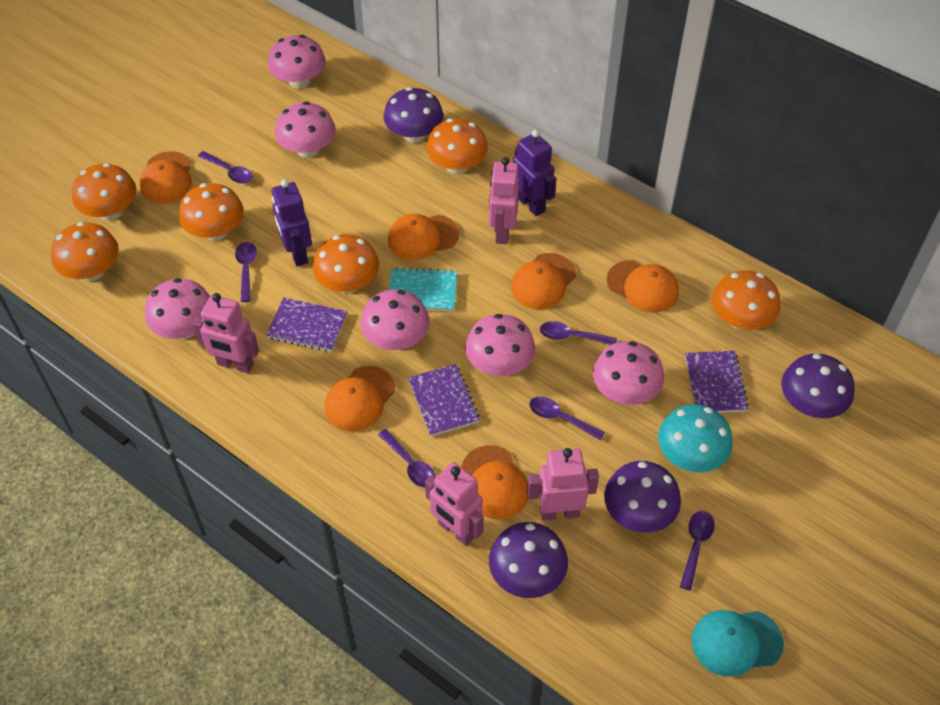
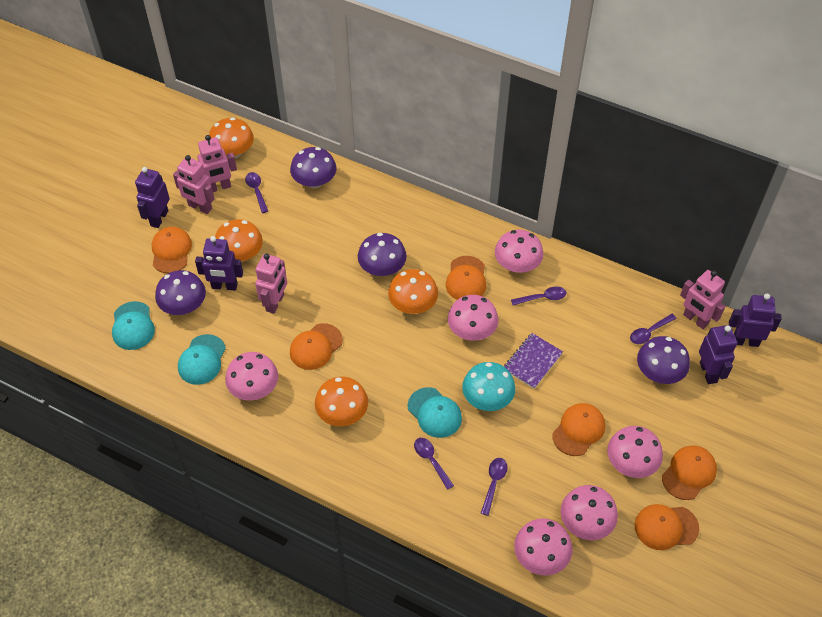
orange mushroom: [51,222,119,281] [72,163,137,221] [179,183,244,241] [313,234,379,293] [426,118,488,174] [712,270,780,330] = 6 -> [209,117,254,158] [215,219,263,262] [315,377,368,426] [388,269,438,314] = 4
purple notebook: [266,297,347,352] [408,364,480,436] [685,351,749,413] = 3 -> [504,333,563,389] = 1
purple robot: [272,179,312,267] [513,130,556,216] = 2 -> [135,167,170,228] [195,236,243,290] [699,325,737,384] [729,294,782,347] = 4
purple spoon: [198,151,253,184] [235,242,257,302] [378,429,436,488] [529,396,605,440] [540,321,617,345] [680,511,715,590] = 6 -> [245,172,268,213] [414,438,454,490] [481,458,508,516] [511,286,567,305] [630,314,677,344] = 5
turquoise cap: [691,610,784,677] = 1 -> [112,301,155,350] [178,334,226,385] [408,387,462,438] = 3
turquoise notebook: [389,267,457,311] = 1 -> none = 0

